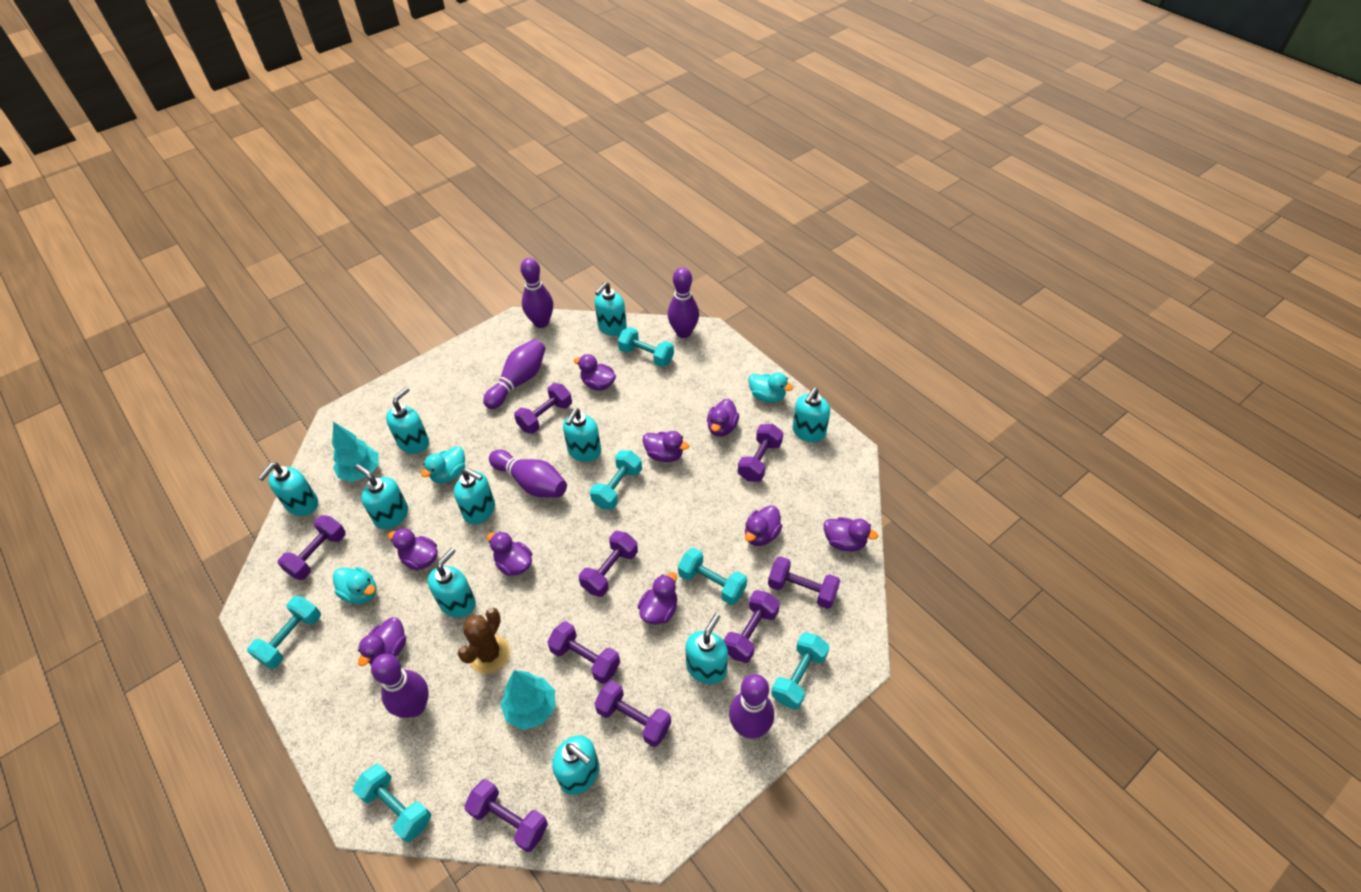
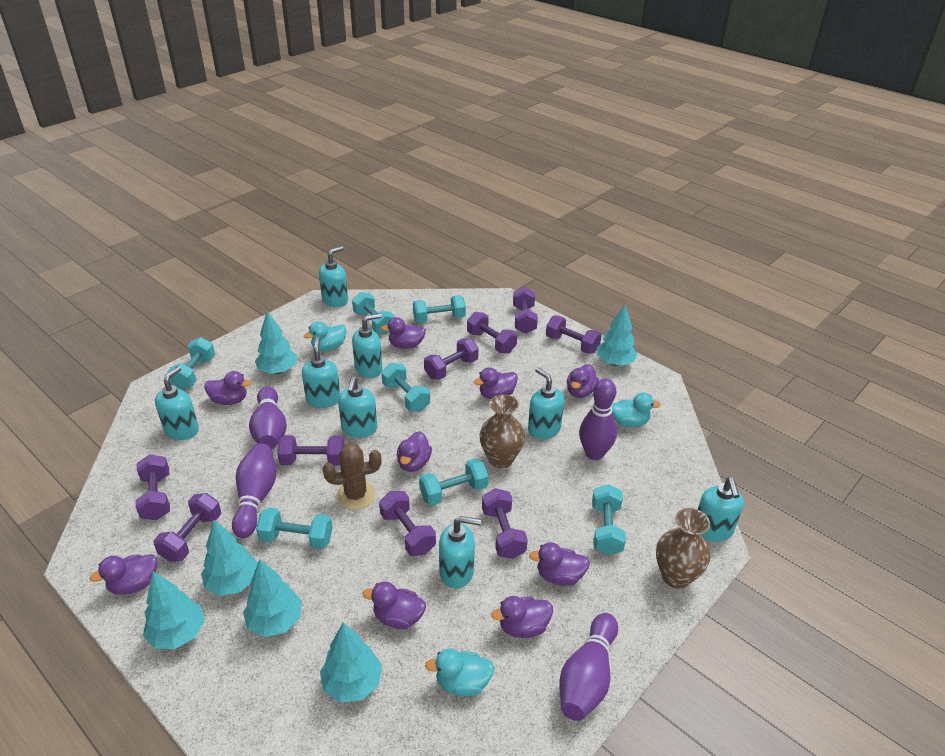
brown vase: none = 0 -> [480,394,525,468] [656,508,710,589] = 2
purple bowling pin: [371,654,429,718] [483,339,546,409] [489,450,567,497] [520,258,553,328] [668,267,699,338] [729,674,774,738] = 6 -> [232,443,276,538] [249,386,287,449] [560,613,618,721] [579,379,617,460] = 4
turquoise dumbbell: [247,596,321,669] [353,764,431,842] [590,450,642,510] [618,327,674,367] [678,548,747,605] [771,632,830,710] = 6 -> [167,337,215,390] [256,507,333,550] [352,292,395,334] [381,363,430,412] [413,295,466,323] [419,458,488,506] [592,484,626,555] = 7
turquoise soap dispenser: [258,463,318,516] [355,464,408,529] [386,387,429,454] [428,548,476,617] [454,468,495,524] [552,735,599,795] [563,408,601,462] [595,282,627,336] [685,613,728,684] [792,388,830,442] = 10 -> [155,366,199,440] [302,337,340,408] [319,246,348,307] [338,376,377,438] [352,313,382,378] [439,516,481,589] [528,367,564,439] [698,477,744,542] = 8
turquoise tree: [332,422,379,482] [500,670,555,730] = 2 -> [143,572,205,649] [201,520,258,596] [243,559,302,637] [255,311,297,374] [320,623,382,703] [597,304,638,366] = 6

